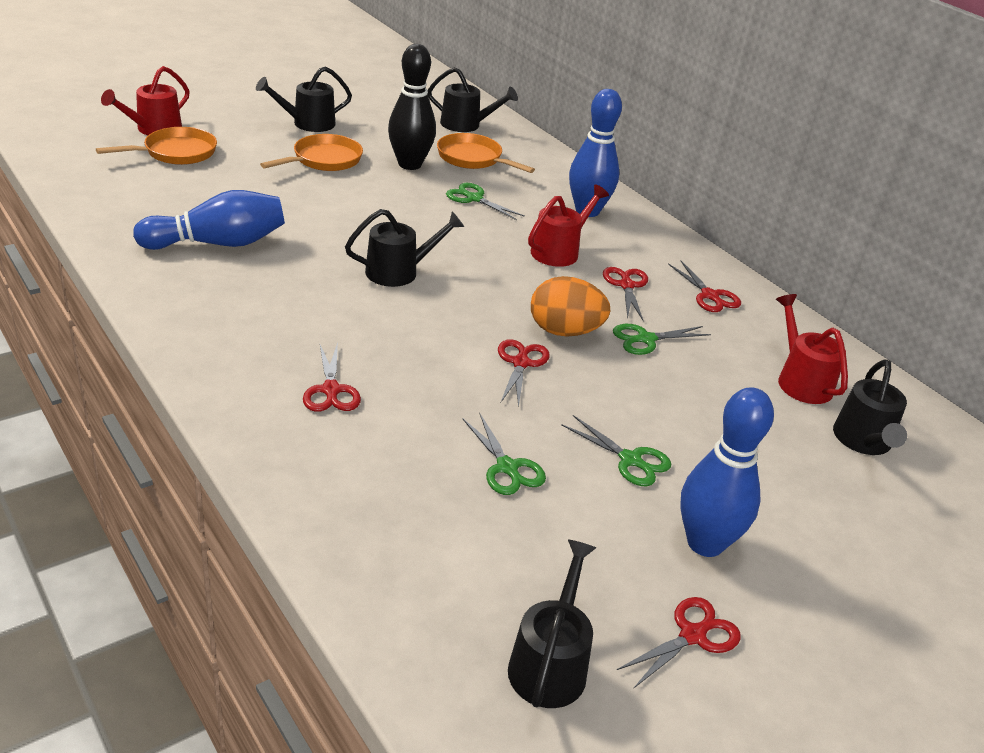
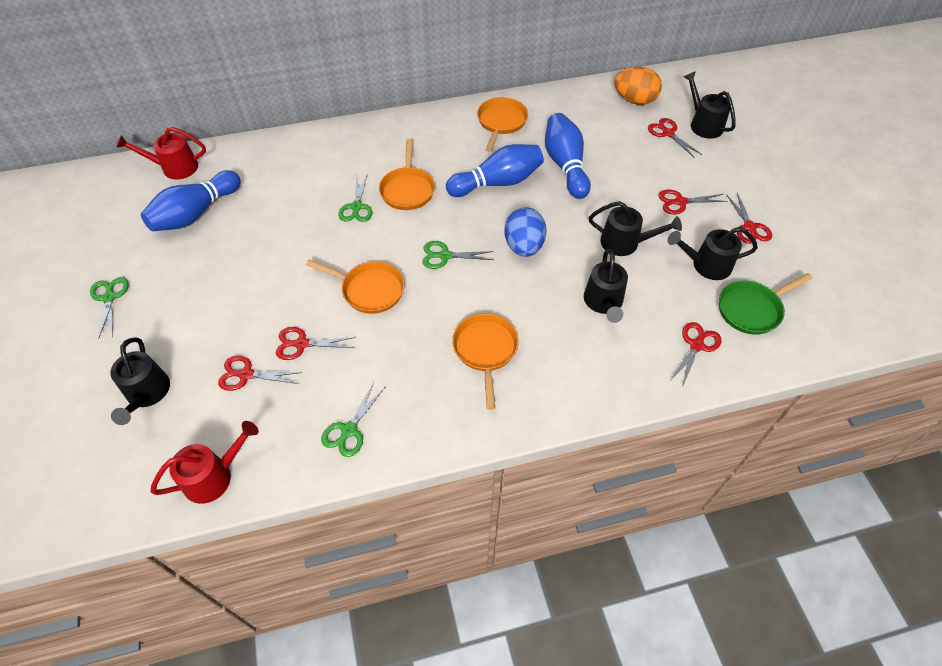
black bowling pin: [388,44,436,170] = 1 -> none = 0
blue egg: none = 0 -> [504,207,546,257] = 1
green pan: none = 0 -> [719,273,813,335] = 1
orange pan: [96,127,217,165] [260,134,363,171] [437,133,535,173] = 3 -> [306,259,404,314] [379,139,435,210] [452,313,519,410] [477,97,528,152] = 4
red scissors: [303,342,361,412] [498,339,550,408] [603,267,648,321] [617,597,741,689] [668,260,741,312] = 5 -> [218,356,302,391] [276,327,356,360] [648,118,702,158] [658,190,727,214] [671,322,721,388] [726,193,772,244] = 6
red watering can: [101,66,190,135] [528,184,609,267] [776,294,848,404] = 3 -> [116,127,206,179] [150,421,259,504] = 2

